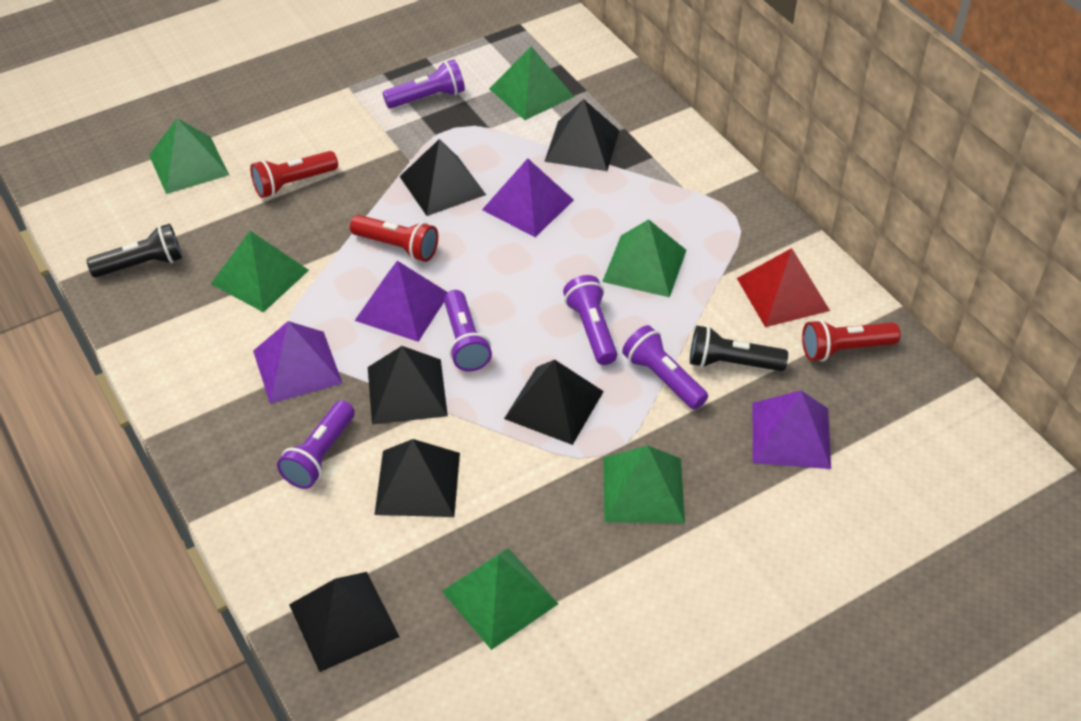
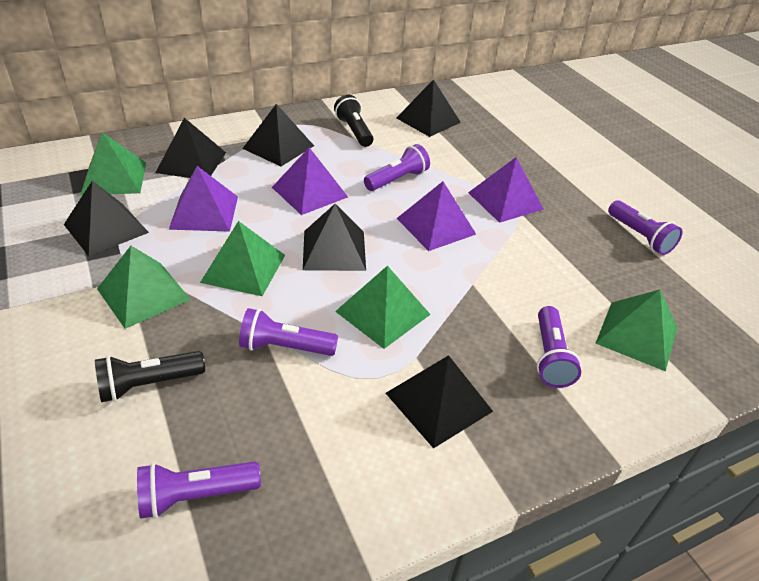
green pyramid: [149,118,229,194] [211,231,309,312] [442,548,558,650] [489,46,574,120] [602,219,687,297] [603,446,685,523] = 6 -> [80,132,146,196] [97,246,191,329] [200,221,285,296] [335,266,431,349] [595,290,678,372] = 5
red flashlight: [250,151,338,198] [350,215,438,262] [802,319,900,362] = 3 -> none = 0
red pyramid: [737,248,830,327] = 1 -> none = 0

